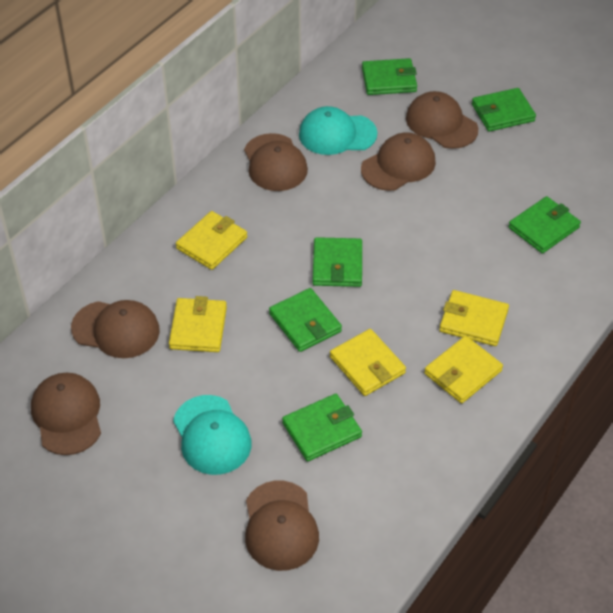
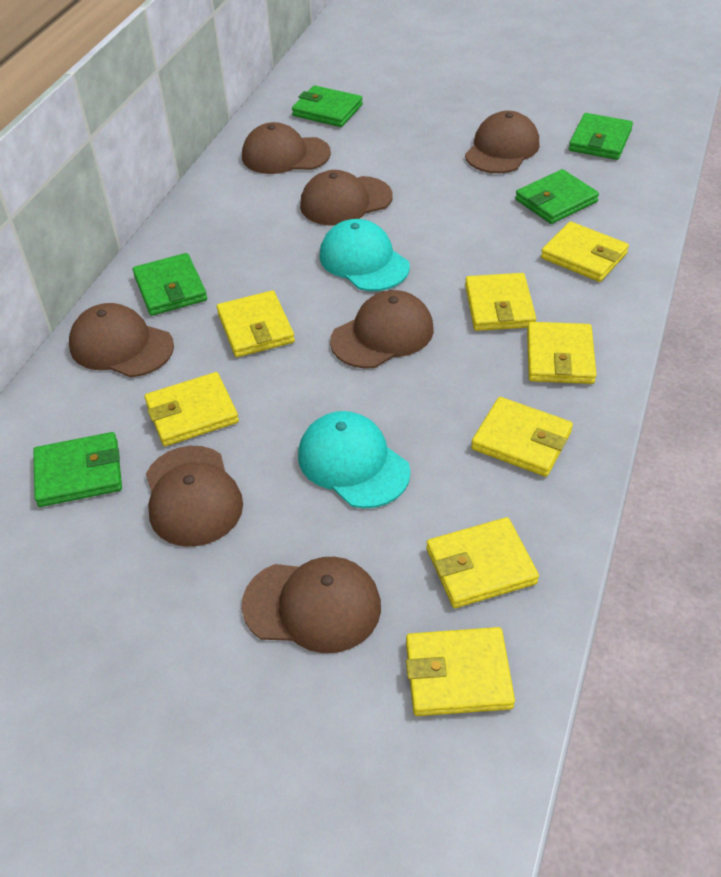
brown cap: [31,373,101,455] [71,300,160,358] [244,133,308,191] [245,481,319,571] [361,133,436,191] [406,91,478,149] = 6 -> [69,303,174,377] [146,446,243,547] [242,122,331,174] [242,557,381,653] [300,170,393,226] [330,290,434,369] [465,111,540,173] = 7
green wallet: [269,288,342,352] [282,394,362,461] [313,237,362,287] [362,58,417,95] [472,88,536,132] [508,196,581,254] = 6 -> [33,432,122,507] [133,253,207,316] [292,85,363,127] [515,169,599,224] [569,113,633,160] = 5
yellow wallet: [169,296,227,352] [176,211,247,270] [330,329,406,396] [424,336,503,403] [439,290,509,346] = 5 -> [144,372,239,446] [217,290,295,357] [406,627,515,716] [426,517,539,608] [465,273,536,331] [471,397,573,477] [527,322,597,384] [541,221,629,282] = 8

